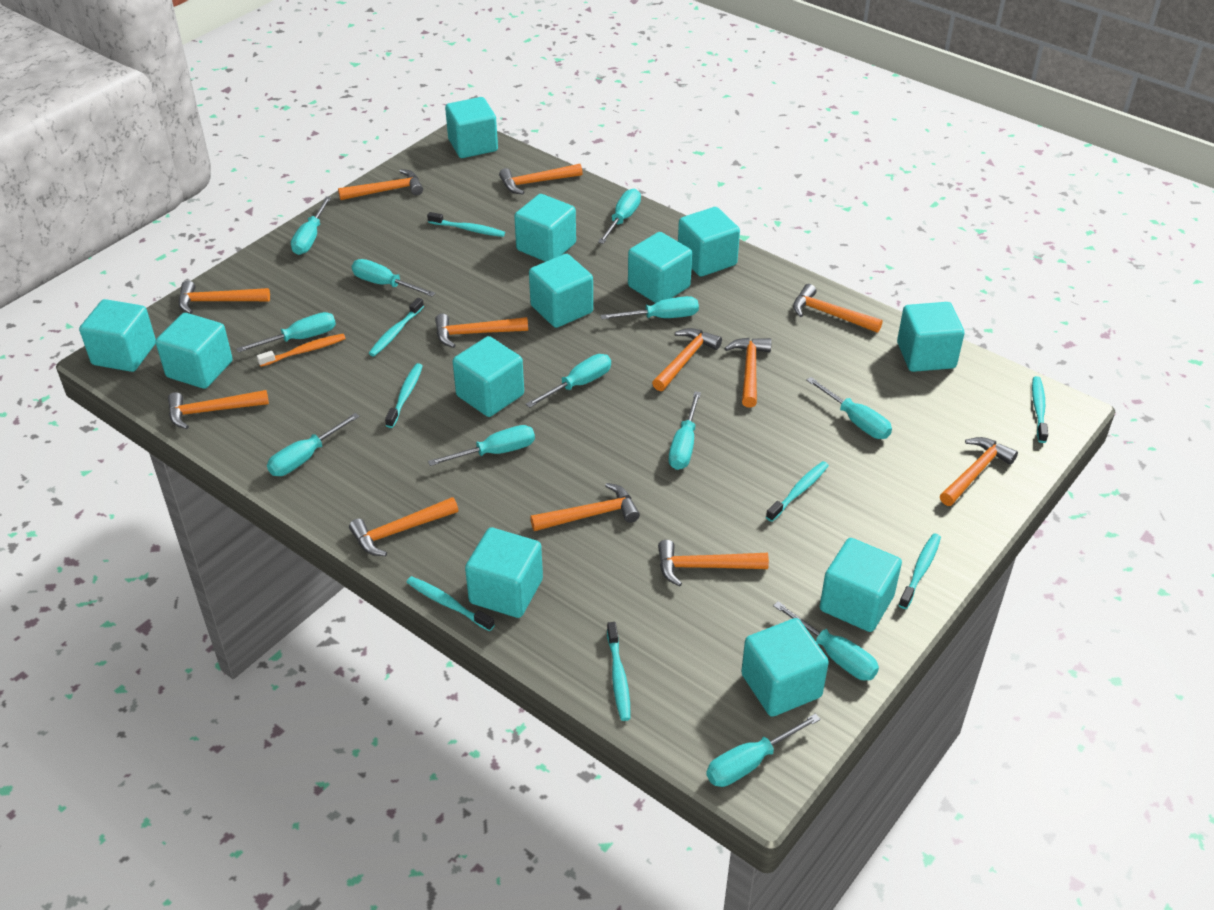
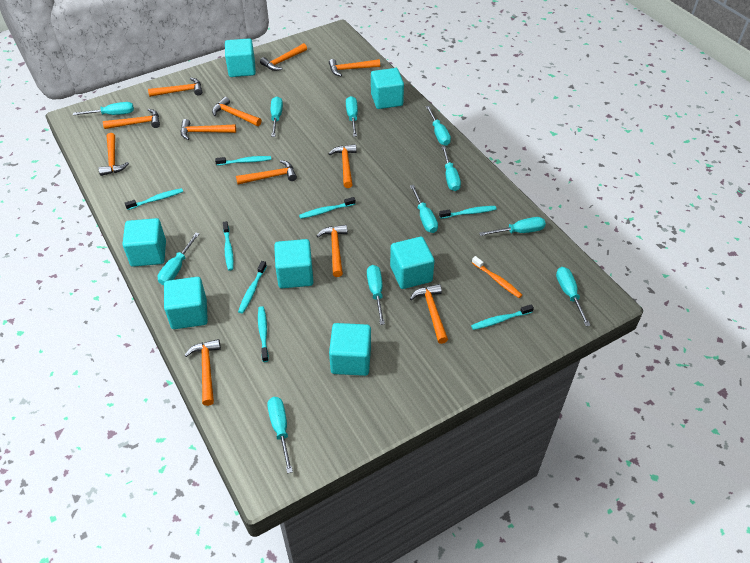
turquoise cube: [79,299,156,372] [155,313,233,389] [445,97,498,158] [453,336,524,417] [465,527,543,618] [514,194,576,262] [529,254,593,328] [628,232,692,303] [678,207,740,277] [741,618,829,717] [819,538,902,632] [897,302,964,372] = 12 -> [122,218,166,267] [164,277,208,329] [225,38,256,77] [274,239,313,288] [329,323,371,376] [371,68,404,109] [390,237,434,289] = 7
turquoise screwdriver: [236,312,336,353] [267,413,360,476] [291,197,331,255] [352,259,436,297] [428,425,535,466] [526,354,611,408] [598,189,641,244] [600,296,699,319] [669,391,701,470] [706,713,821,787] [773,601,879,680] [807,377,892,439] = 12 -> [73,102,134,115] [158,233,199,285] [267,397,293,473] [271,97,283,137] [346,96,358,137] [367,265,385,325] [410,185,438,233] [426,106,451,146] [442,146,461,191] [479,217,546,236] [556,267,590,326] = 11

